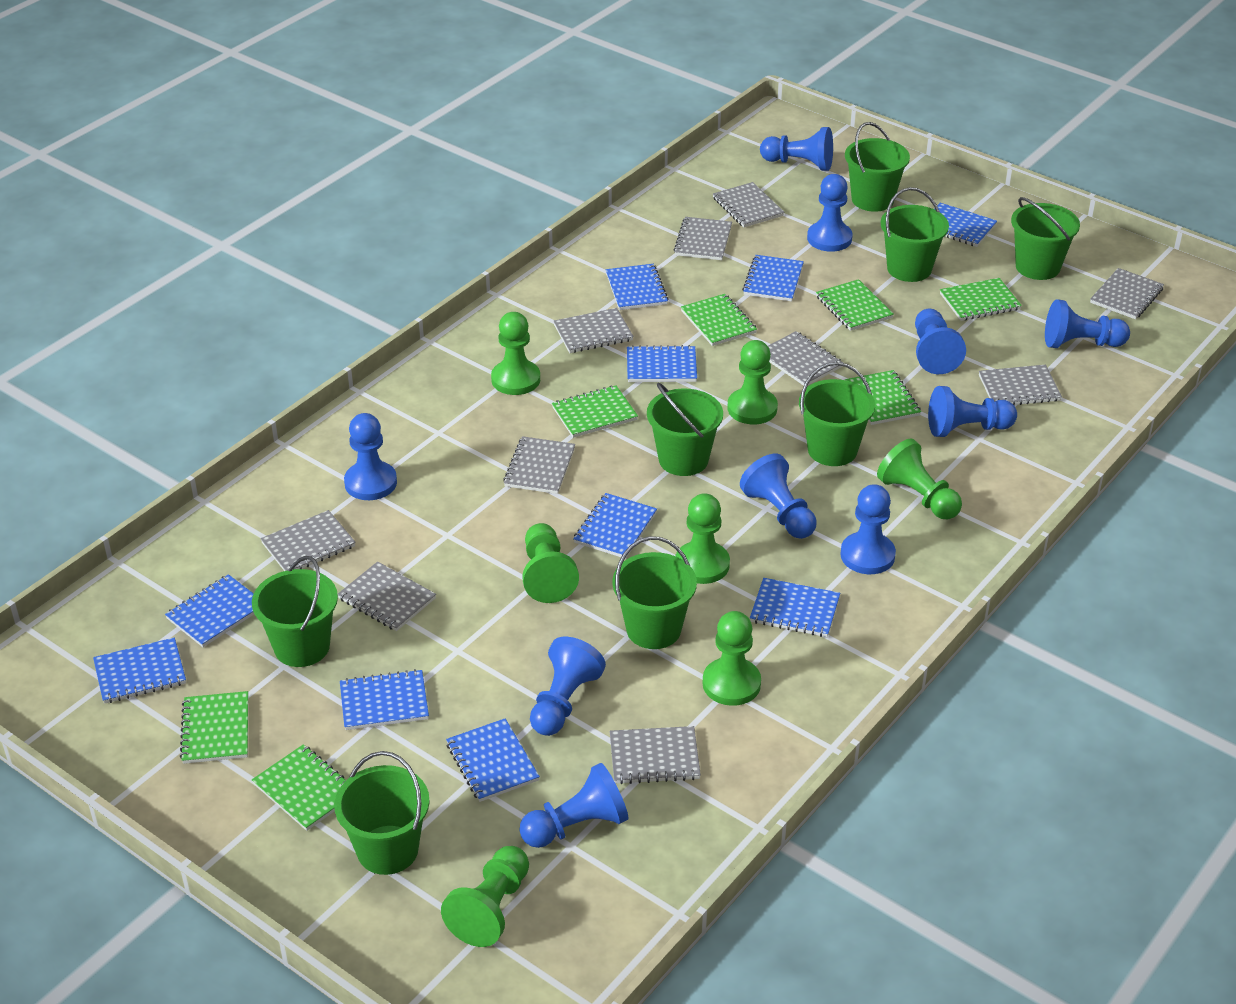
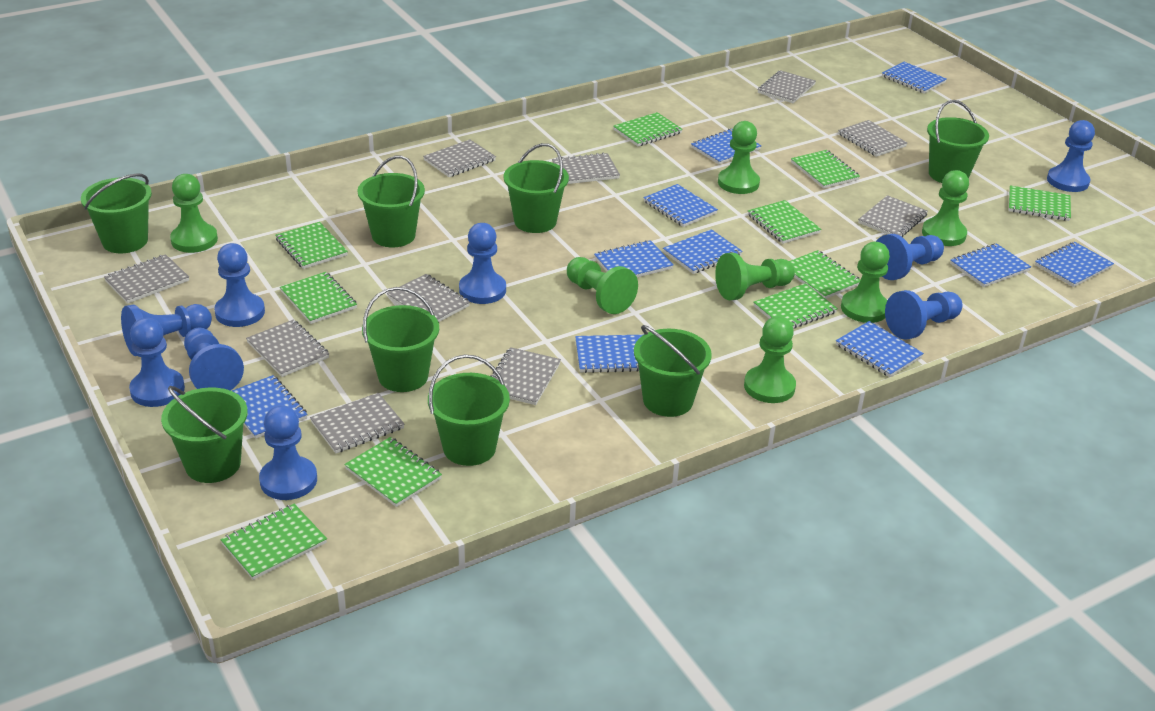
blue pawn: [344,413,397,500] [519,763,629,848] [530,637,606,736] [740,454,817,539] [760,127,833,171] [807,174,853,252] [840,484,896,574] [915,309,966,374] [928,386,1017,437] [1045,299,1130,348] = 10 -> [121,304,212,356] [129,318,185,407] [184,328,244,391] [214,243,265,327] [259,405,317,500] [459,223,506,304] [876,234,944,280] [885,290,963,340] [1047,120,1095,192] = 9
green notebook: [180,691,248,764] [252,744,346,831] [552,385,638,438] [681,294,757,346] [816,279,894,331] [845,370,921,425] [940,278,1022,321] = 7 -> [220,504,327,580] [275,222,348,269] [280,272,357,324] [344,437,442,507] [613,112,683,147] [748,200,821,244] [753,283,838,329] [789,250,860,299] [791,150,860,189] [1009,186,1071,221] = 10

